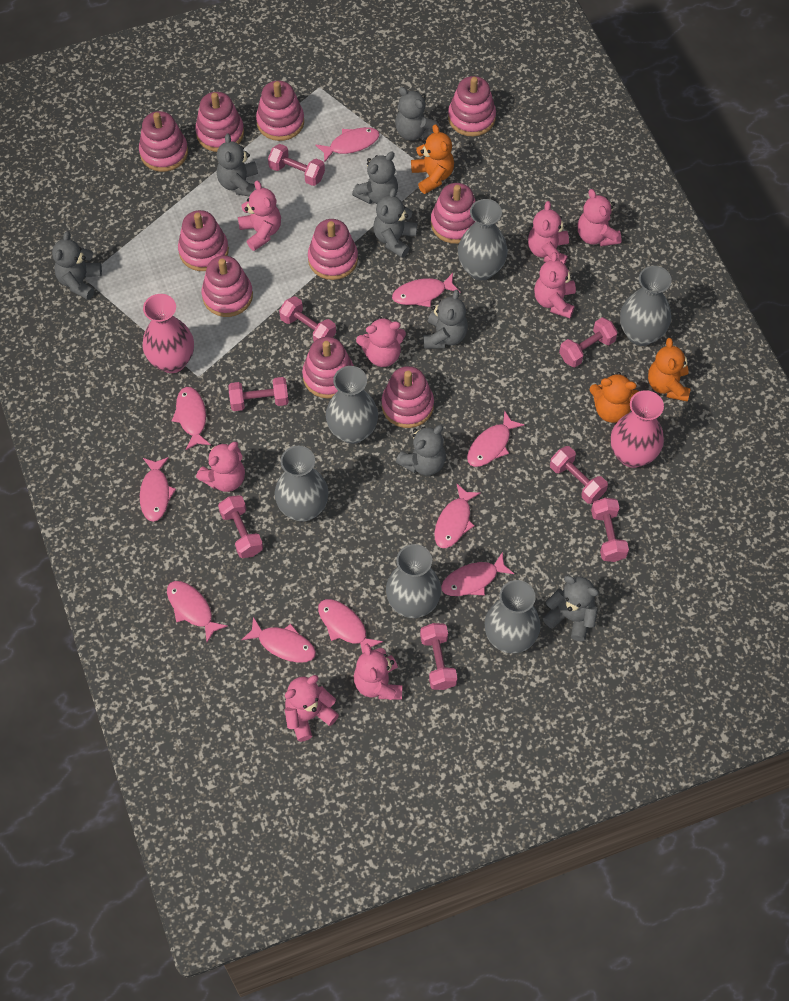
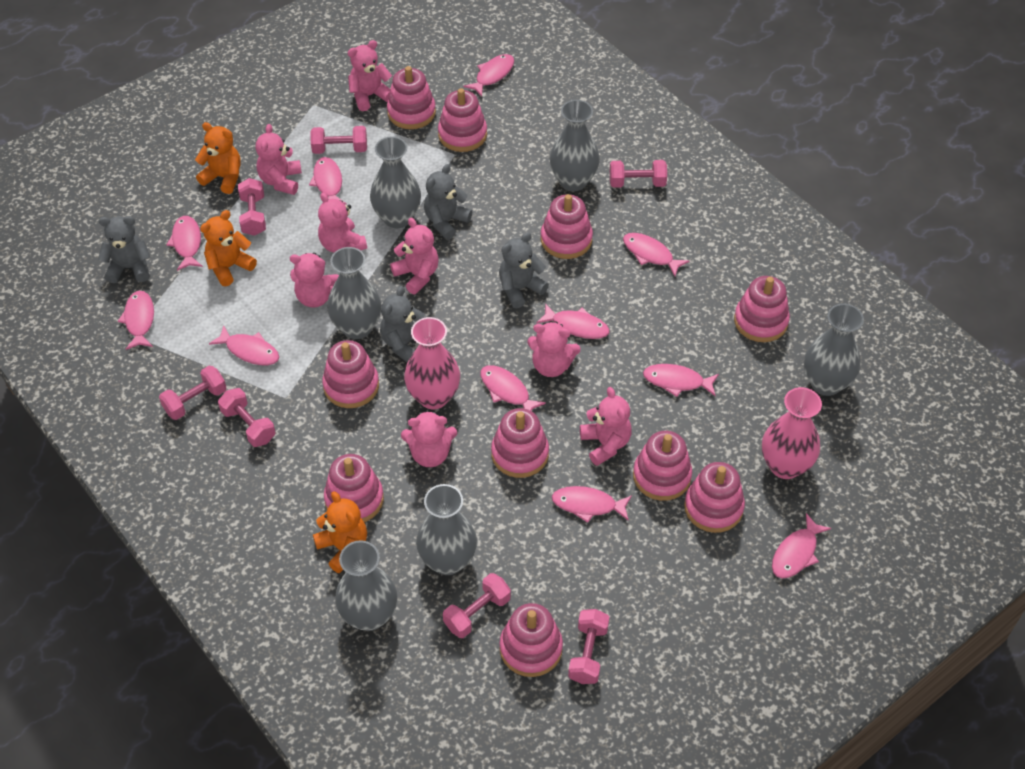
grey teddy bear: [52,231,102,300] [217,134,258,196] [352,152,398,204] [373,188,417,258] [395,87,440,141] [396,425,446,476] [424,289,468,348] [543,575,599,641] = 8 -> [98,216,150,283] [380,286,424,362] [424,164,472,240] [499,233,549,308] = 4
pink dumbbell: [218,495,263,558] [228,377,289,411] [268,144,325,186] [279,296,336,342] [420,623,458,690] [550,446,608,504] [559,317,618,367] [591,498,629,562] = 8 -> [159,366,226,420] [218,388,276,447] [238,178,266,236] [310,126,367,154] [443,573,511,638] [568,609,609,684] [610,160,667,188] = 7
pink fish: [140,457,176,522] [167,581,228,642] [172,387,211,450] [242,617,316,663] [315,127,380,163] [318,599,383,654] [392,273,461,307] [434,484,480,548] [441,552,514,596] [467,410,524,467] = 10 -> [118,291,154,350] [166,216,203,271] [209,325,279,365] [309,157,347,205] [463,54,514,97] [480,365,546,411] [536,303,610,339] [552,486,632,523] [623,233,689,276] [643,364,719,397] [772,513,831,579] = 11

